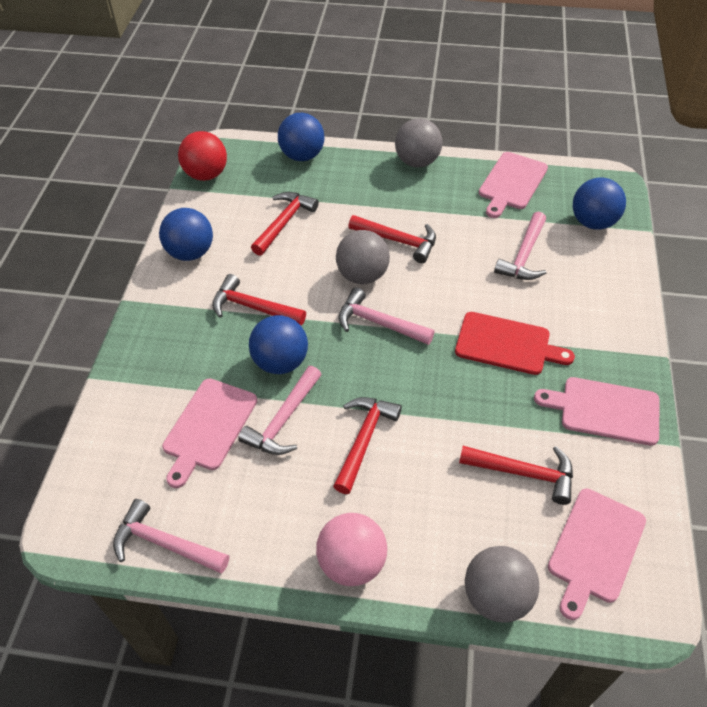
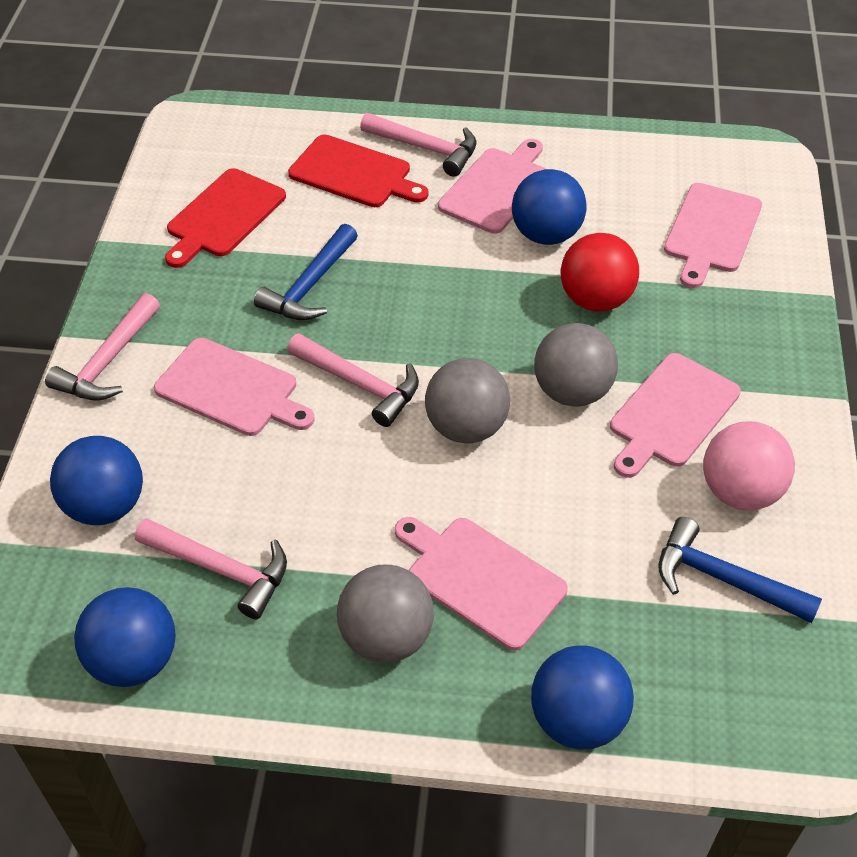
blue hammer: none = 0 -> [254,224,358,320] [659,517,822,623] = 2
pink cutting board: [162,378,257,488] [479,152,548,218] [534,377,659,446] [548,489,646,620] = 4 -> [154,338,315,436] [395,517,568,650] [438,139,546,234] [610,353,741,478] [664,183,762,288] = 5
red cutting board: [455,312,575,375] = 1 -> [165,168,286,268] [288,135,429,207] = 2
red hammer: [212,274,306,325] [251,192,319,256] [333,397,402,494] [348,215,436,263] [459,446,573,505] = 5 -> none = 0

